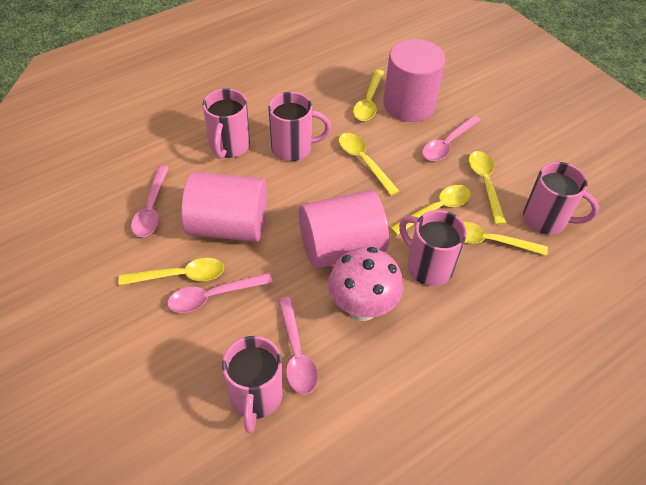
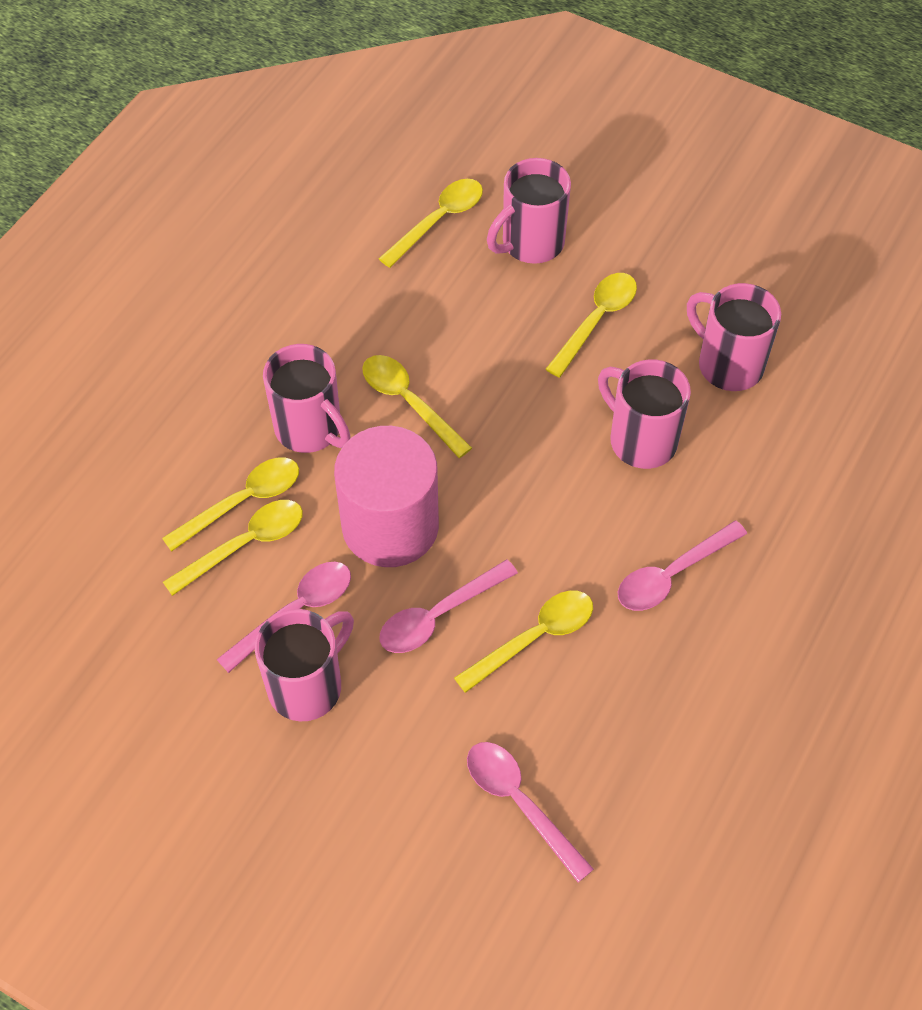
pink cylinder: [181,172,267,242] [299,190,389,269] [383,39,446,122] = 3 -> [334,426,439,567] = 1
pink mushroom: [328,247,403,321] = 1 -> none = 0

